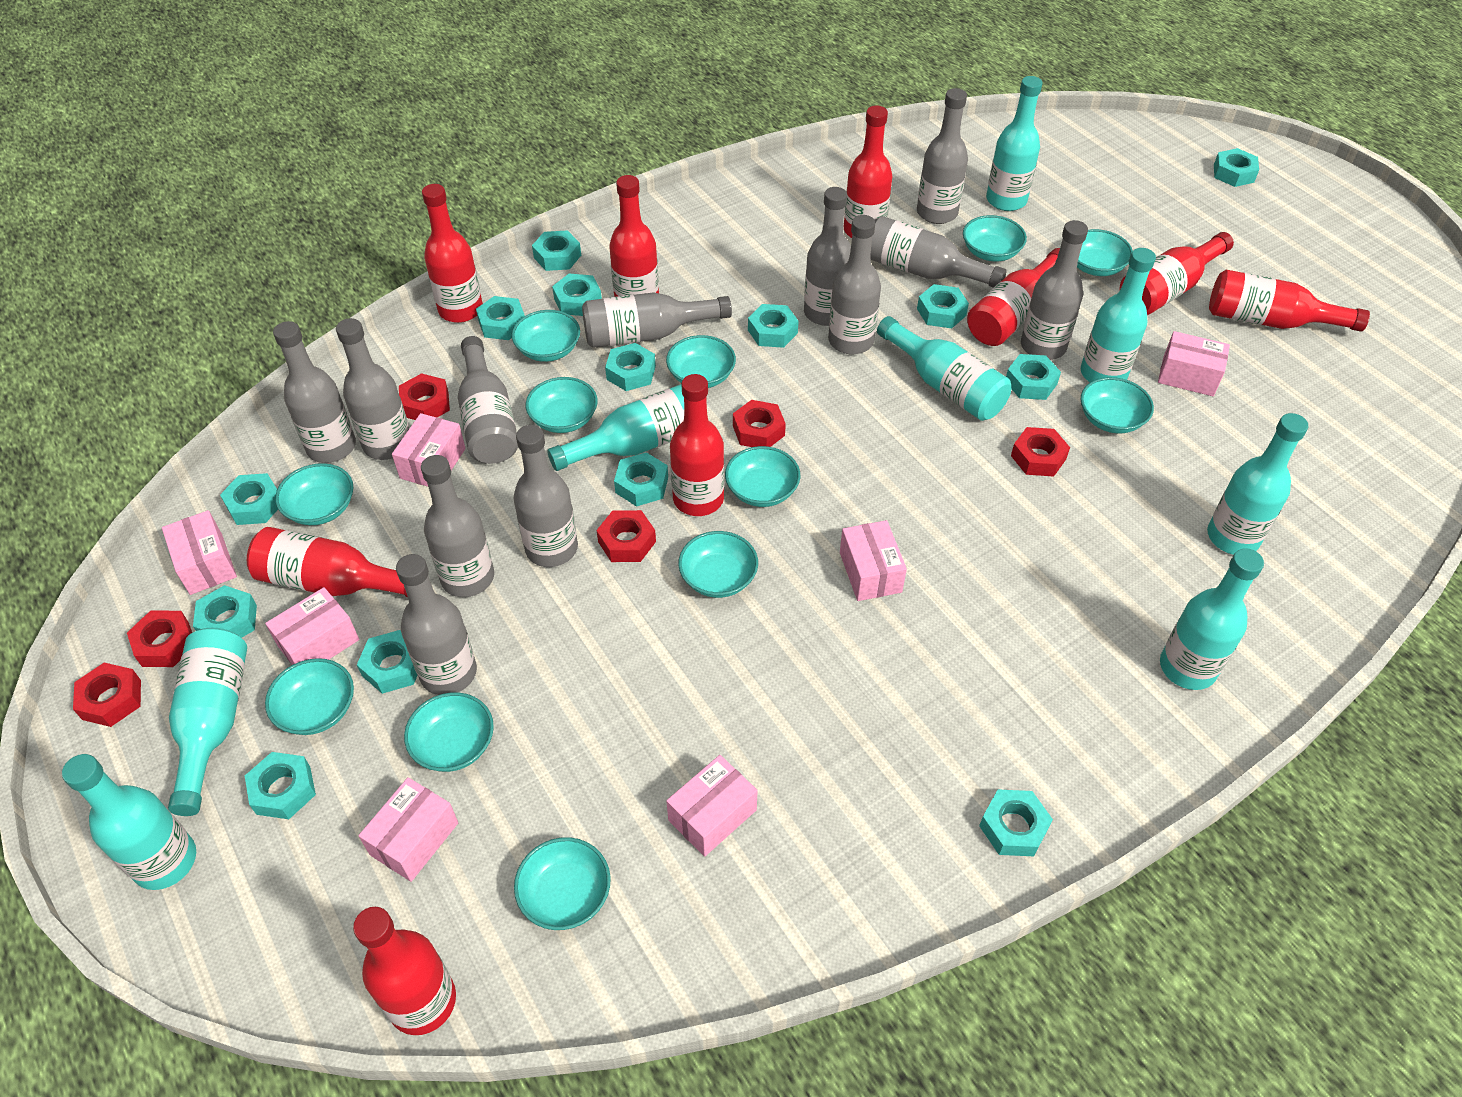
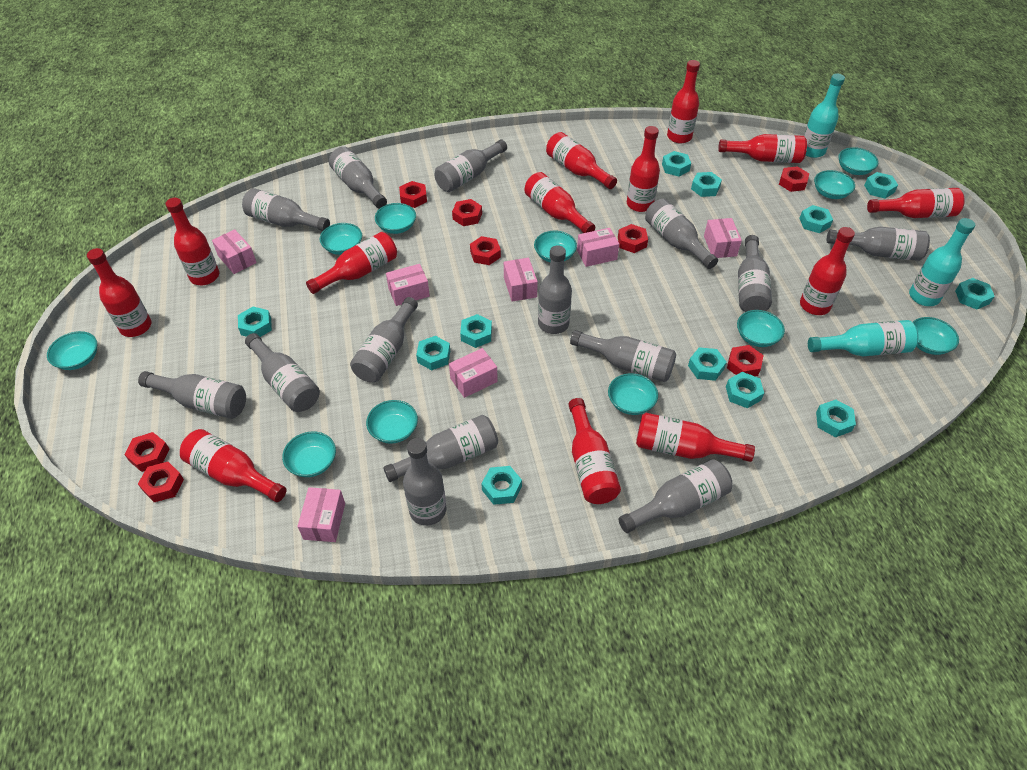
grey bottle: [273,321,356,463] [336,318,409,460] [396,554,477,695] [421,455,494,597] [458,336,518,464] [513,425,578,567] [582,292,732,348] [804,187,851,326] [828,215,881,354] [871,216,1006,288] [917,88,968,224] [1021,220,1088,360] = 12 -> [138,371,246,419] [242,188,330,231] [245,333,320,412] [329,147,387,209] [350,297,418,382] [383,415,498,482] [403,438,446,526] [434,139,507,192] [538,245,572,334] [570,330,676,382] [619,459,733,533] [645,199,718,269] [738,235,772,312] [827,227,930,261] = 14
red bottle: [247,527,408,597] [353,907,456,1035] [422,184,483,323] [609,175,659,297] [670,374,724,516] [844,106,893,238] [967,248,1060,346] [1119,232,1234,315] [1209,270,1370,332] = 9 -> [87,248,151,337] [166,198,219,285] [180,429,286,502] [306,232,397,294] [524,172,595,233] [546,132,617,189] [568,398,621,504] [627,126,660,212] [636,413,755,462] [667,60,700,144] [718,134,807,163] [800,227,855,315] [867,188,965,218] = 13
red nut: [73,663,141,727] [127,611,192,667] [399,373,450,420] [596,510,656,562] [733,400,786,447] [1011,427,1070,477] = 6 -> [124,432,169,472] [138,462,184,502] [399,181,427,208] [452,199,482,226] [470,236,501,265] [618,224,648,253] [727,345,764,376] [779,166,809,192] = 8
turquoise bottle: [62,754,196,890] [168,628,247,816] [547,384,684,471] [877,316,1011,421] [986,76,1043,211] [1081,248,1156,382] [1160,548,1264,690] [1207,413,1308,555] = 8 -> [803,74,845,158] [808,320,919,356] [909,218,975,306] = 3
turquoise bowl: [265,658,354,735] [275,463,353,525] [404,692,494,772] [512,310,580,362] [514,837,611,930] [526,377,598,433] [666,335,736,388] [678,531,758,598] [725,446,800,507] [963,215,1027,261] [1077,229,1133,276] [1081,377,1154,433] = 12 -> [47,331,97,370] [282,431,336,477] [320,223,362,255] [366,400,418,444] [375,203,416,234] [534,231,577,262] [608,373,658,415] [737,310,785,347] [814,170,855,199] [838,147,879,175] [913,317,959,355] = 11
turquoise nut: [193,585,257,638] [220,473,278,525] [245,752,316,819] [357,630,417,694] [476,296,525,340] [532,230,581,271] [552,274,602,316] [605,343,656,391] [614,452,668,507] [748,304,799,348] [917,284,969,328] [979,789,1053,856] [1006,354,1061,400] [1214,148,1259,187] = 14 -> [238,307,272,337] [416,336,450,370] [460,314,492,348] [481,466,522,505] [662,151,691,177] [688,347,727,381] [691,172,722,197] [726,372,764,408] [799,205,833,233] [816,400,856,437] [864,172,898,198] [955,278,995,309] = 12

